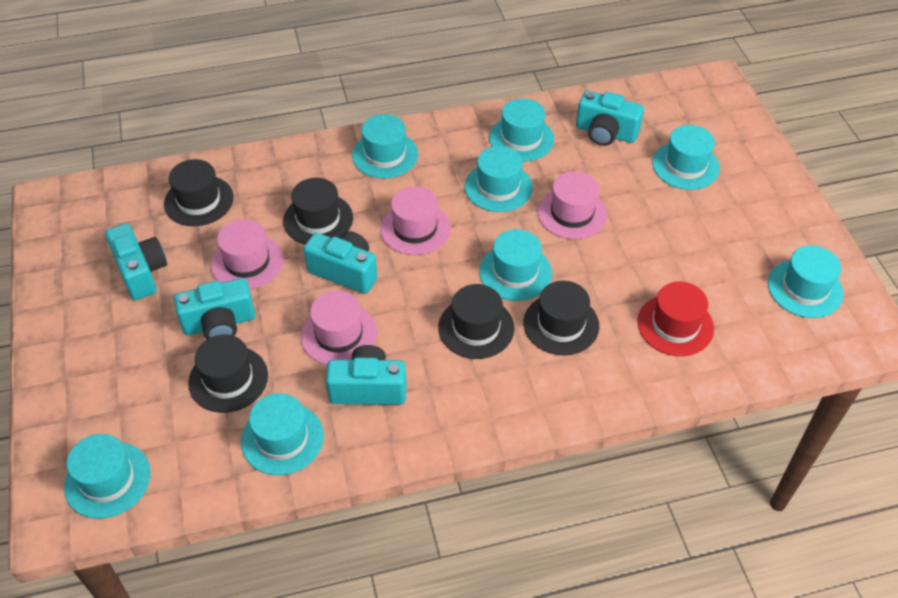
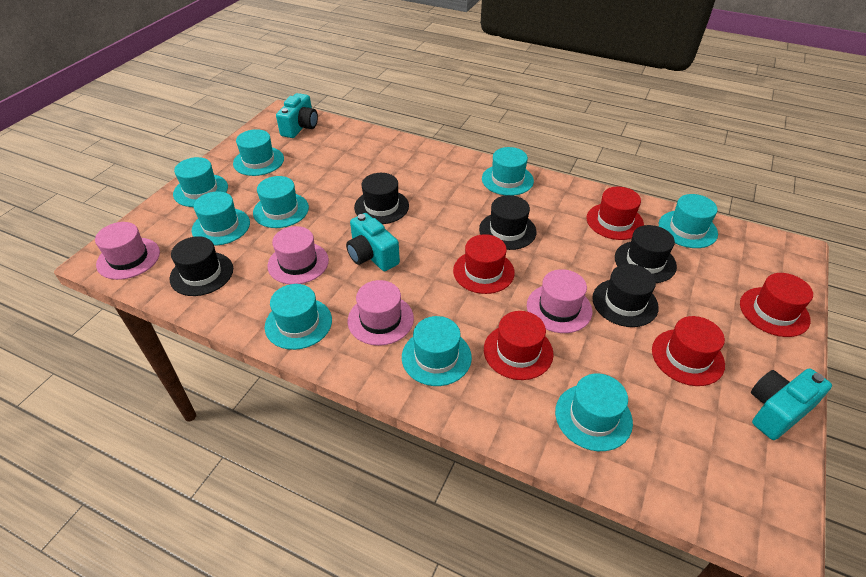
red hat: [637,281,714,356] = 1 -> [453,234,515,294] [484,311,554,380] [587,187,644,240] [652,316,725,386] [740,273,813,337] = 5
turquoise camera: [105,223,167,300] [174,278,255,339] [303,231,377,294] [326,345,406,405] [576,90,644,146] = 5 -> [276,93,318,138] [346,213,400,271] [751,368,832,440] = 3
turquoise hat: [64,434,151,519] [241,393,324,475] [352,114,418,178] [465,146,533,212] [479,229,552,301] [489,98,554,162] [652,125,720,190] [768,245,843,318] = 8 -> [173,157,228,207] [192,192,250,246] [233,129,284,176] [253,176,309,228] [265,284,332,350] [402,316,472,386] [482,147,534,196] [555,373,633,451] [659,194,718,248] = 9

